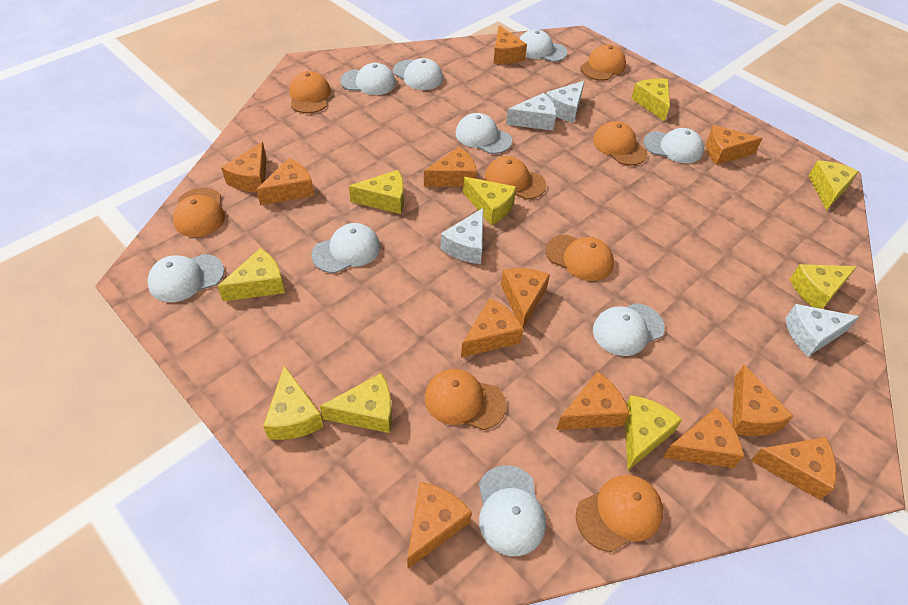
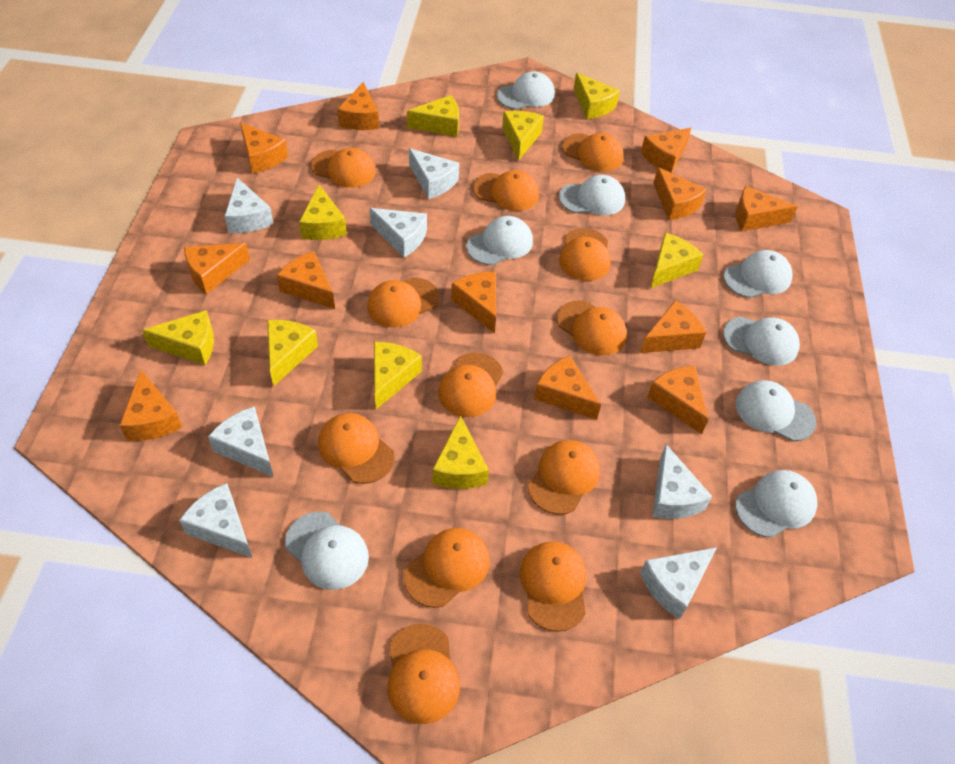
orange cap: [173,188,225,237] [289,71,331,113] [425,369,506,430] [484,156,546,200] [546,235,614,281] [576,475,663,552] [580,45,626,81] [593,121,648,166] = 8 -> [311,148,376,188] [318,413,394,484] [367,277,439,328] [387,624,460,724] [404,528,490,608] [438,353,503,417] [473,170,539,211] [520,541,586,632] [528,440,600,515] [556,300,627,355] [559,228,611,281] [562,133,624,171] = 12
white cap: [147,254,224,302] [311,223,380,273] [340,63,396,95] [393,58,443,90] [456,113,512,154] [479,465,546,556] [519,29,567,62] [593,303,665,356] [643,128,704,163] = 9 -> [285,512,369,590] [466,216,533,265] [497,72,555,110] [559,175,625,215] [723,250,793,298] [723,317,800,366] [735,470,818,538] [736,380,816,441] = 8
white cheese: [441,208,483,264] [506,93,556,130] [546,81,584,123] [785,304,859,357] = 4 -> [179,483,252,558] [208,406,274,477] [225,178,273,233] [370,208,427,257] [409,148,459,199] [640,547,717,619] [652,444,712,519] = 7

